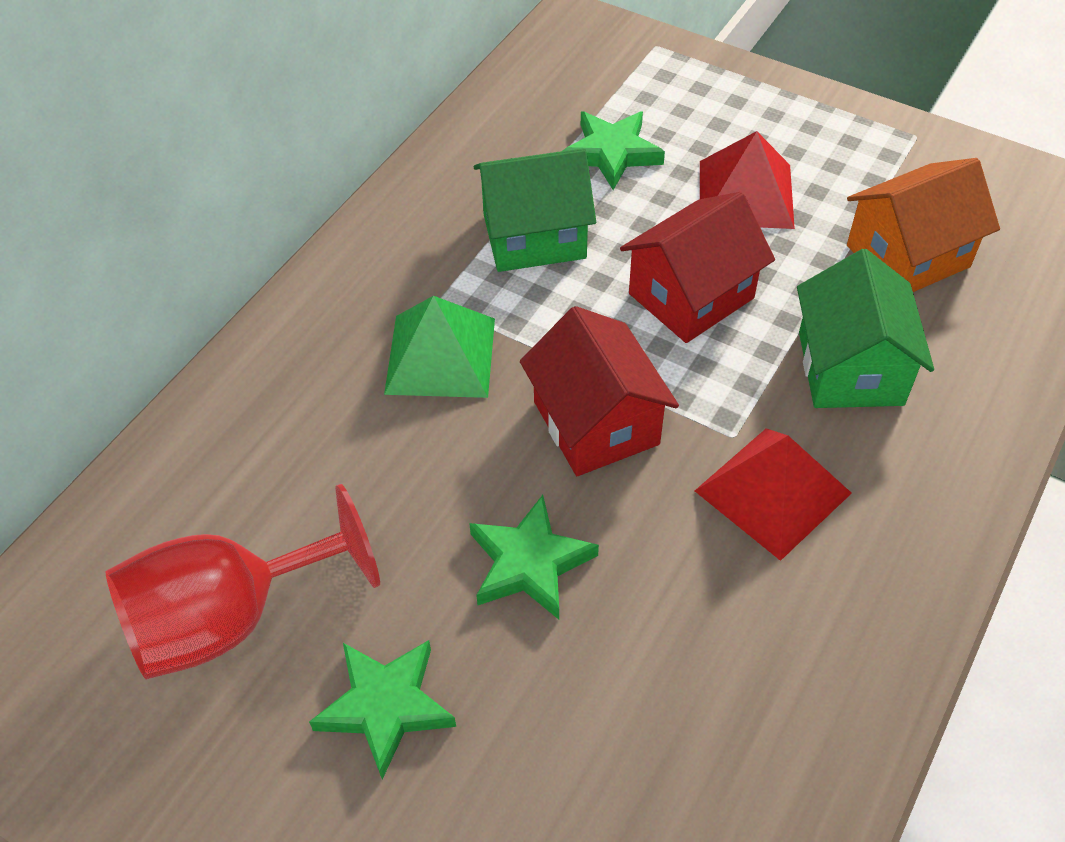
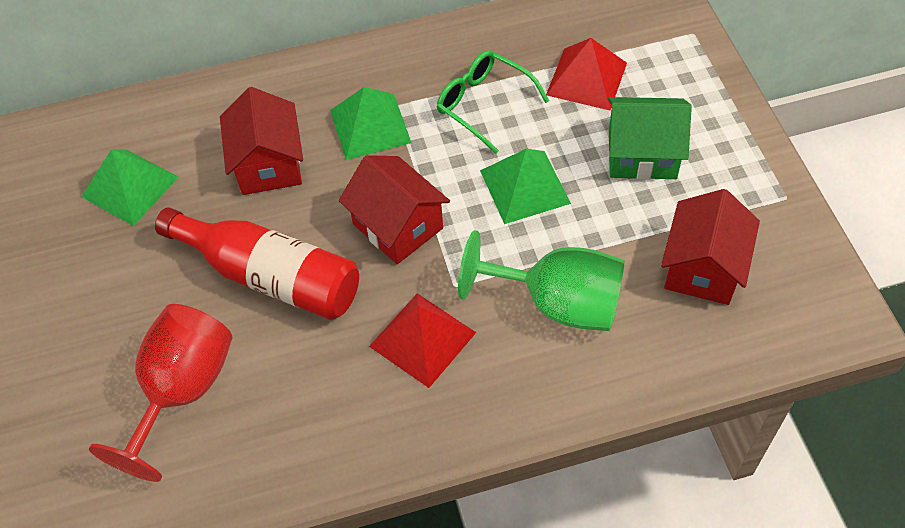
green glasses: none = 0 -> [437,50,549,154] = 1
green goblet: none = 0 -> [458,230,625,331] = 1
green house: [474,148,596,272] [797,249,934,408] = 2 -> [608,97,692,180] = 1
green pyramid: [384,296,495,398] = 1 -> [82,149,179,226] [330,87,412,160] [480,148,571,224] = 3
green star: [309,640,456,779] [469,495,599,620] [563,112,665,190] = 3 -> none = 0
orange house: [847,158,1000,292] = 1 -> none = 0
red bottle: none = 0 -> [155,207,359,320] = 1
red house: [520,306,679,476] [620,192,775,343] = 2 -> [220,87,303,195] [339,155,450,264] [661,189,760,305] = 3

